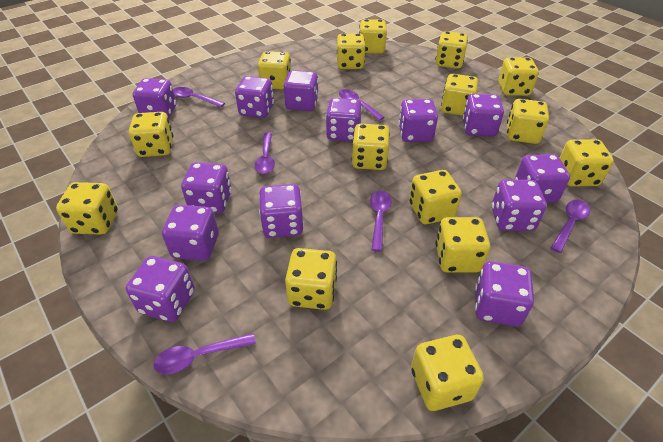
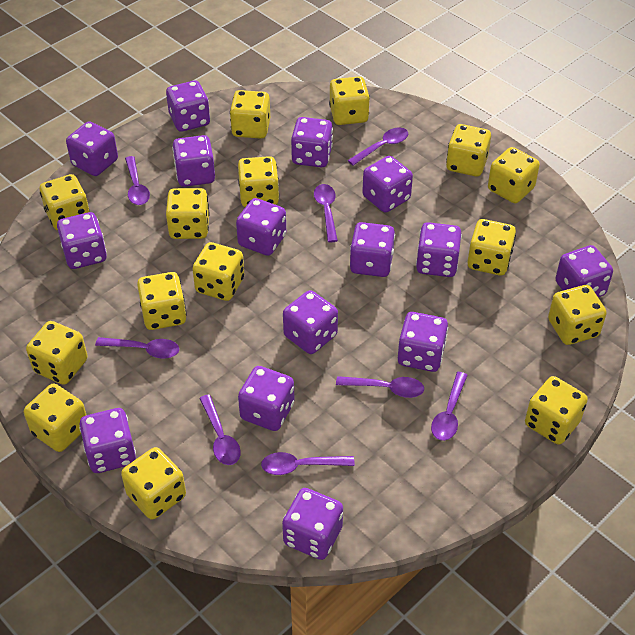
purple dice: [126,256,195,322] [133,78,176,118] [162,205,219,261] [181,162,232,213] [235,76,274,118] [259,184,304,238] [283,70,319,111] [326,98,362,142] [399,99,438,142] [463,94,504,137] [475,261,534,327] [492,180,547,231] [515,154,570,203] = 13 -> [57,212,107,269] [66,121,118,176] [79,408,136,473] [166,81,210,132] [172,135,215,187] [236,198,286,256] [238,366,294,431] [282,488,343,560] [283,290,338,354] [291,117,333,168] [350,222,395,277] [362,156,413,213] [398,312,448,372] [416,222,462,277] [555,245,613,297] = 15
purple spoon: [153,333,256,374] [173,87,225,107] [255,132,275,174] [339,89,385,121] [370,191,392,251] [551,200,590,253] = 6 -> [95,337,179,359] [125,156,150,205] [199,394,241,465] [261,452,355,475] [314,184,338,242] [336,376,424,398] [347,128,408,166] [431,372,468,441] = 8

